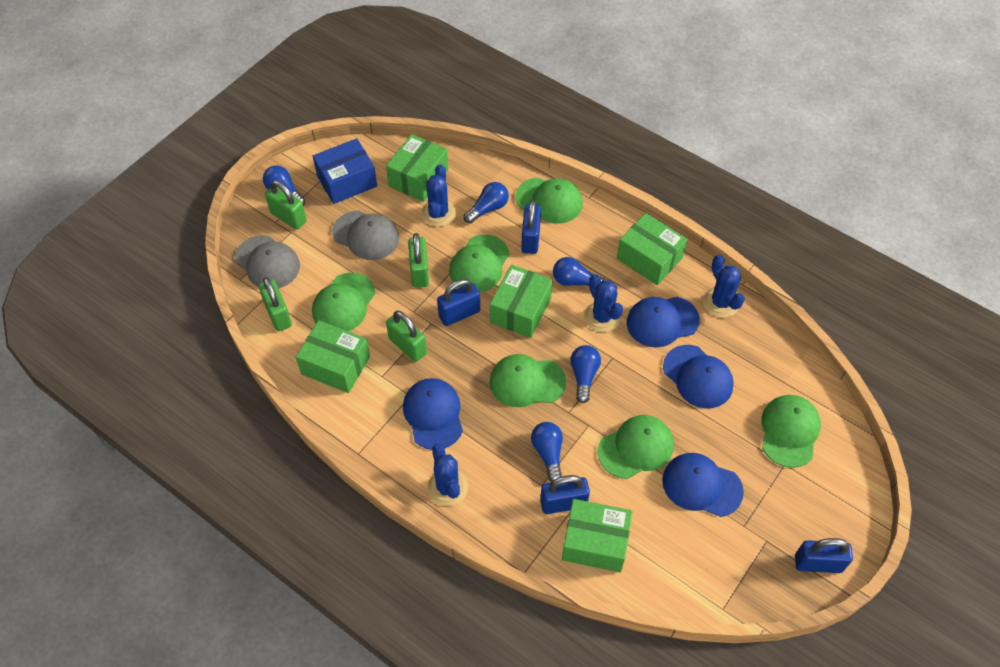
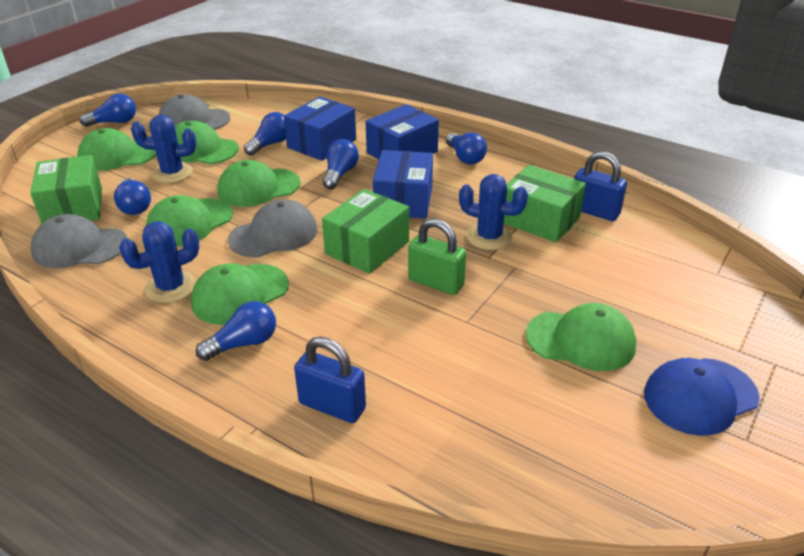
blue box: [313,138,377,204] = 1 -> [284,97,356,161] [365,104,439,159] [373,150,433,219] = 3
blue cactus: [422,165,456,227] [427,443,468,506] [584,274,623,332] [703,255,745,318] = 4 -> [119,221,199,303] [131,115,196,183] [459,174,528,250] = 3
blue cap: [403,378,463,450] [627,297,700,347] [662,453,744,517] [663,345,734,408] = 4 -> [644,358,760,436] = 1
blue light bulb: [263,165,305,206] [464,182,509,224] [531,422,563,482] [553,257,606,286] [570,345,601,403] = 5 -> [80,94,136,127] [114,178,151,215] [196,301,276,361] [244,112,286,156] [323,139,359,190] [446,132,487,165] = 6
blue padlock: [437,279,480,326] [521,200,541,254] [540,475,590,514] [795,538,853,573] = 4 -> [294,337,366,423] [574,151,627,221] = 2
green box: [296,320,370,393] [386,134,448,202] [490,265,553,338] [562,499,633,572] [617,213,687,285] = 5 -> [30,155,102,224] [322,189,409,274] [504,165,586,243] = 3
green padlock: [259,277,292,331] [265,180,307,230] [386,311,427,362] [408,233,429,288] = 4 -> [408,218,466,295] = 1
grey cap: [235,235,300,289] [332,211,399,260] = 2 -> [31,214,127,268] [158,94,230,130] [228,199,318,258] = 3

